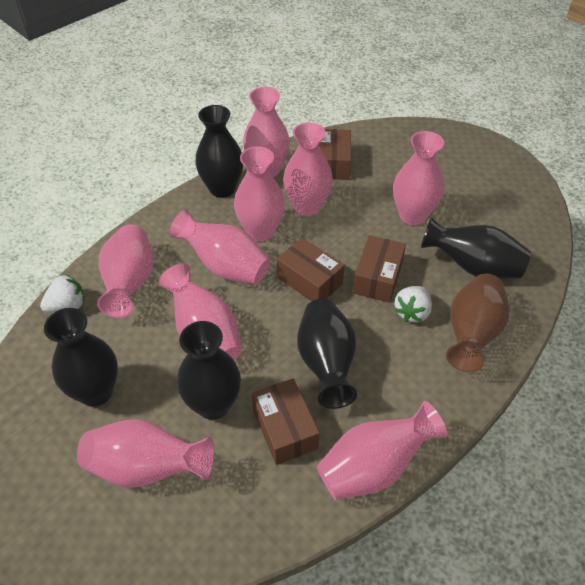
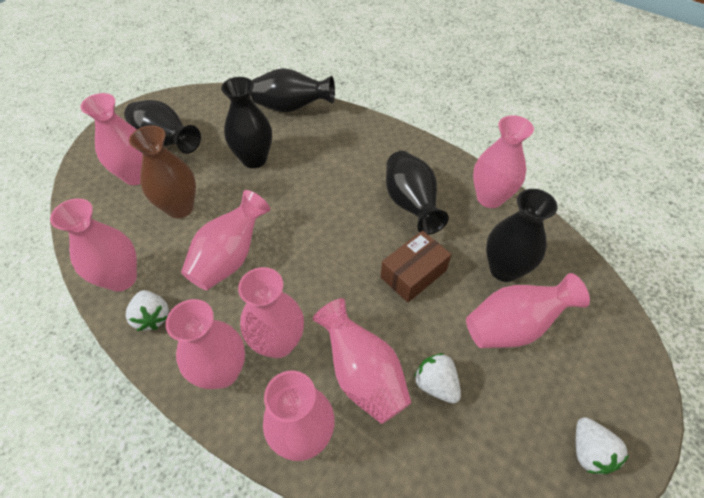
brown box: [252,378,320,465] [277,238,345,301] [319,129,351,180] [353,235,406,303] = 4 -> [381,230,452,303] = 1
white strawberry: [40,274,84,313] [394,286,432,322] = 2 -> [126,290,169,331] [414,353,461,404] [576,417,629,475] = 3

